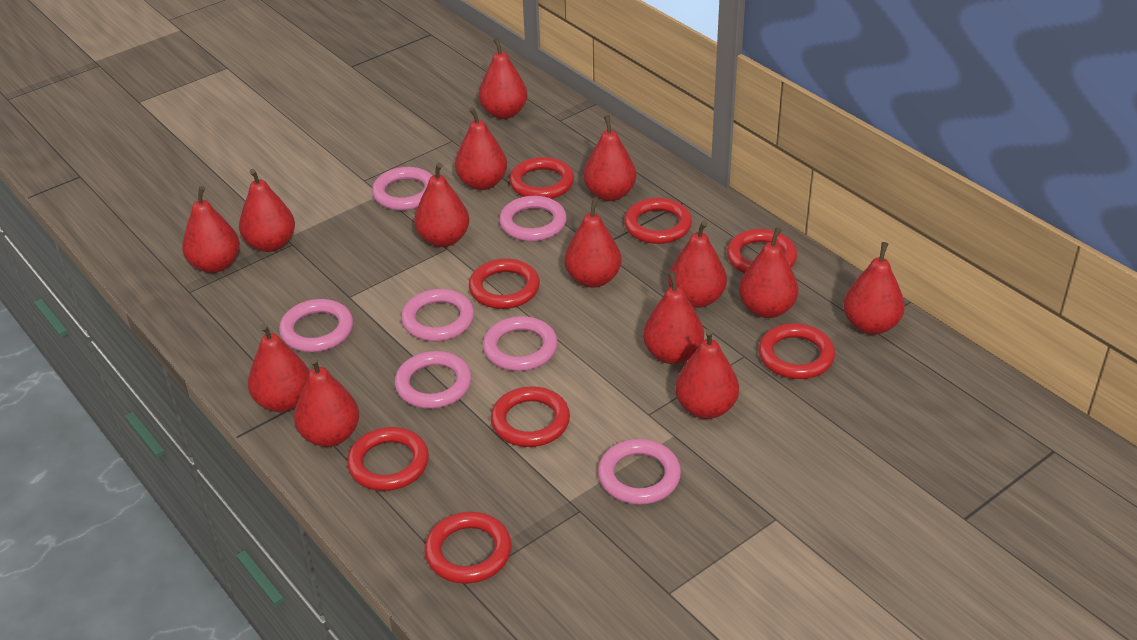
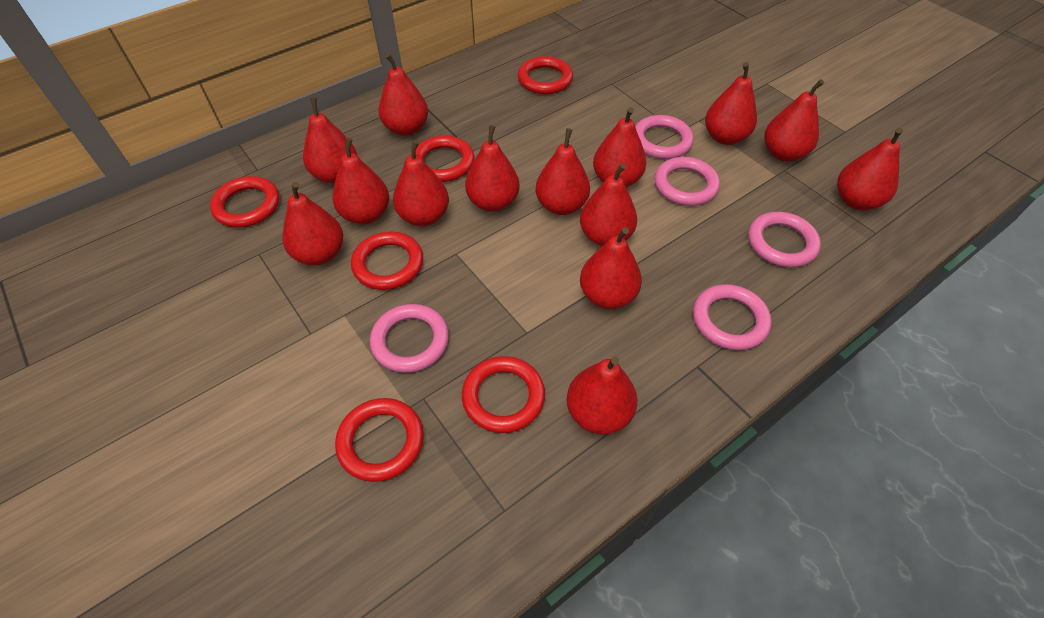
pink ring: [279,299,353,352] [372,167,433,210] [395,351,472,409] [401,289,474,341] [483,316,558,371] [499,196,567,242] [598,439,681,505] = 7 -> [370,304,449,373] [635,115,694,159] [654,157,720,206] [693,284,772,350] [748,212,821,267] = 5
red ring: [347,427,429,491] [425,512,512,584] [469,258,540,309] [491,386,570,447] [509,157,574,199] [624,198,692,244] [727,229,797,273] [758,323,835,379] = 8 -> [210,176,279,227] [335,398,424,482] [351,231,423,290] [415,135,474,182] [462,356,545,433] [518,56,573,94] = 6

